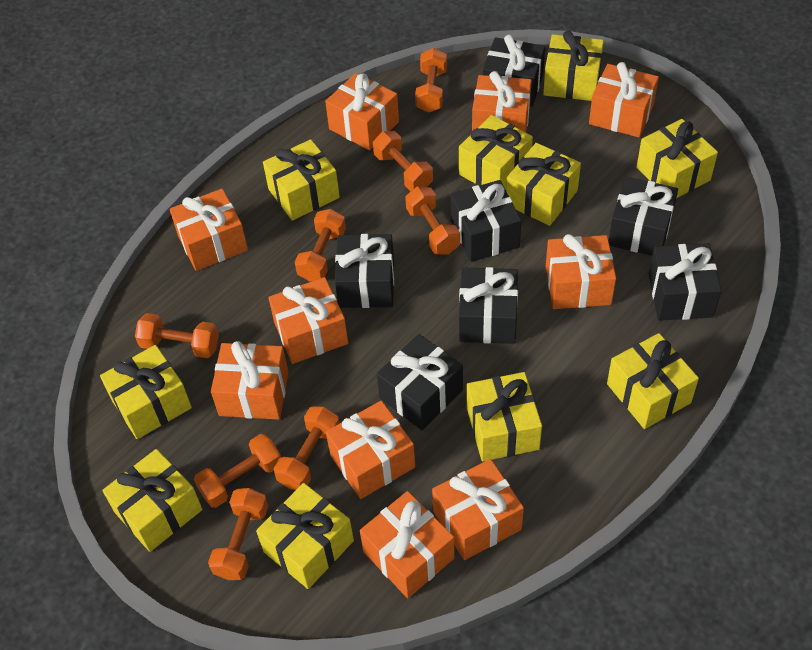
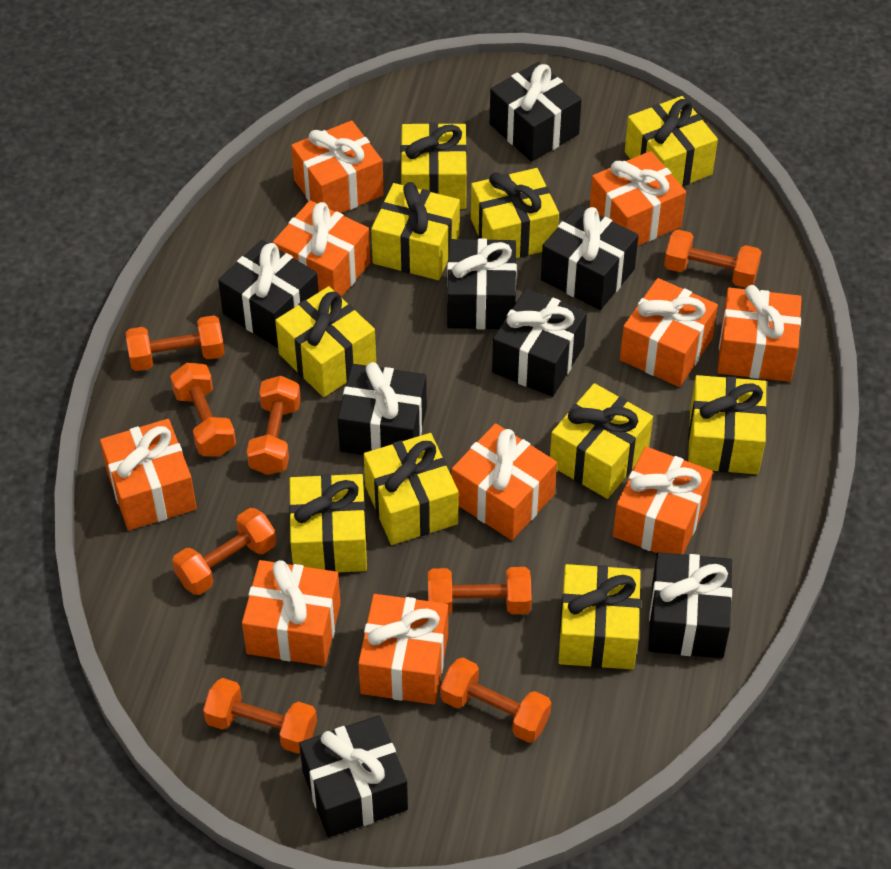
black gift: [335,234,394,308] [377,334,463,430] [451,180,521,262] [459,267,518,344] [483,35,545,107] [609,177,678,256] [649,243,721,321] = 7 -> [218,240,319,347] [299,715,408,838] [338,362,427,455] [447,238,517,330] [490,62,582,162] [492,288,587,397] [541,205,639,310] [648,552,732,658] = 8

